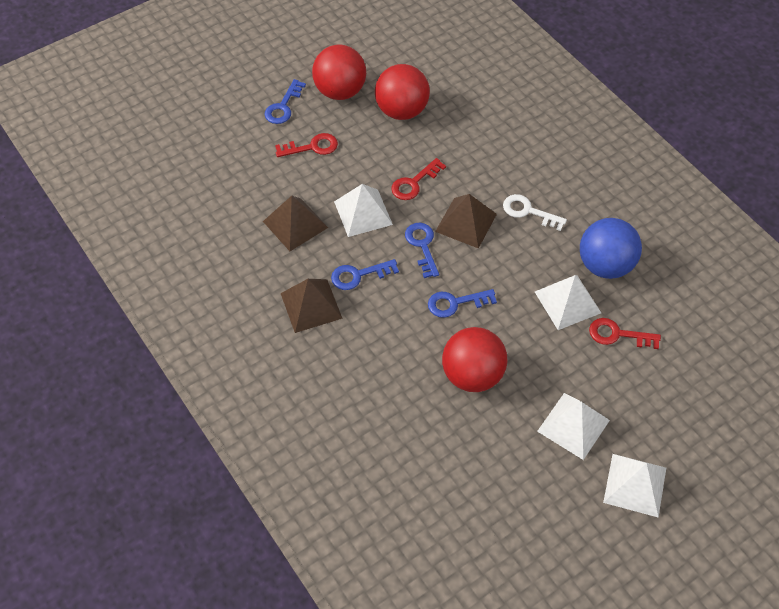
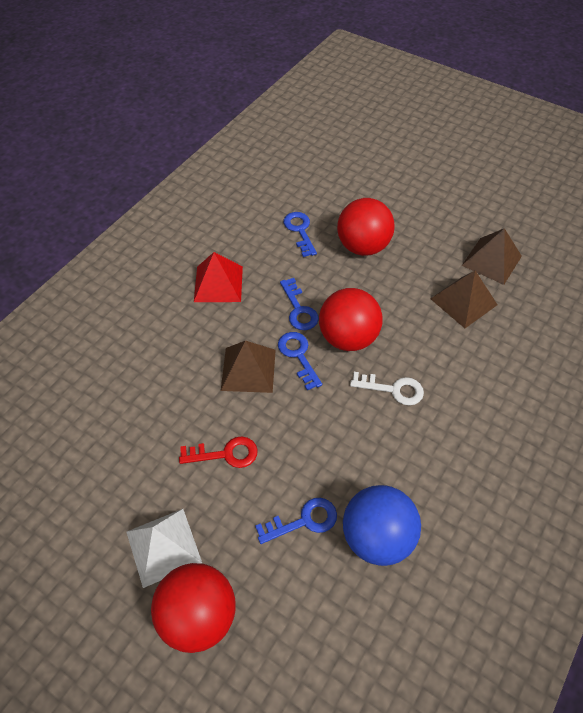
red key: [275,133,338,157] [391,158,446,200] [589,318,661,349] = 3 -> [179,436,258,468] = 1
red pyramid: none = 0 -> [194,252,243,302] = 1
white pyramid: [334,184,393,237] [535,275,601,330] [537,393,610,460] [603,454,666,518] = 4 -> [127,509,202,588] = 1

